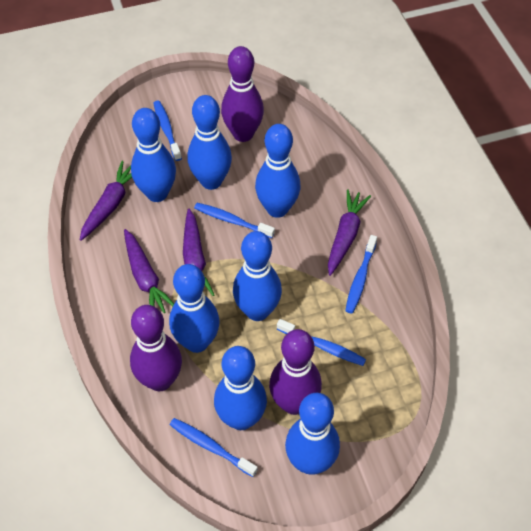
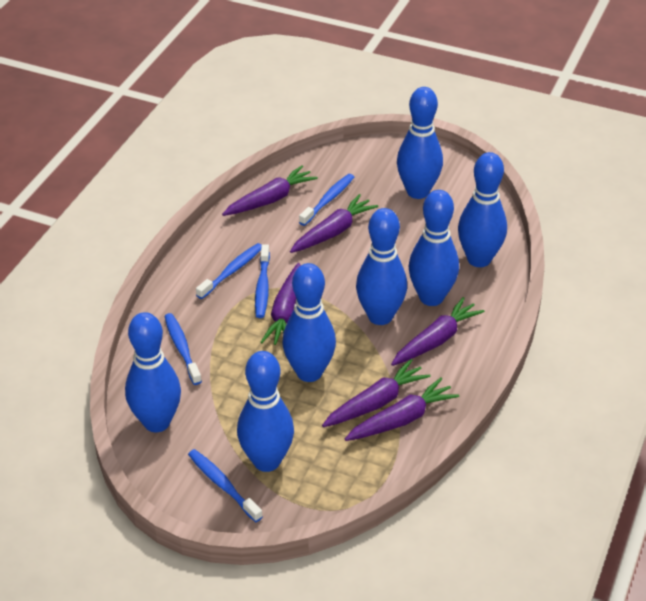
purple bowling pin: [130,305,182,391] [221,46,264,142] [269,329,322,415] = 3 -> none = 0
purple carrot: [80,161,132,241] [124,229,174,313] [183,209,214,296] [328,189,371,276] = 4 -> [222,165,318,216] [261,263,300,345] [290,194,378,253] [322,359,431,427] [345,377,459,441] [391,297,485,366] = 6

